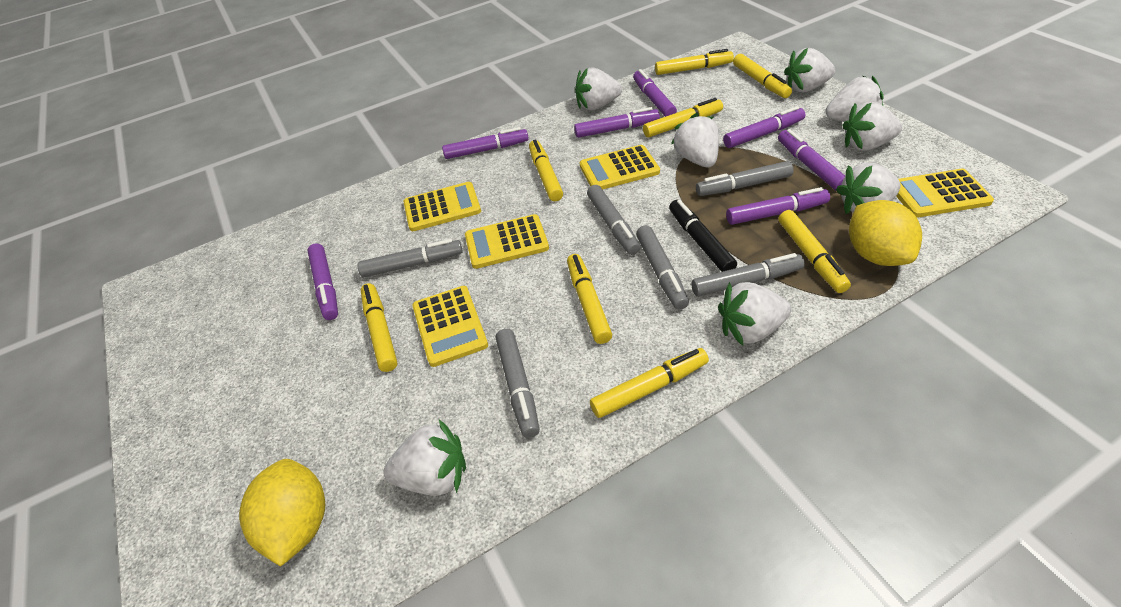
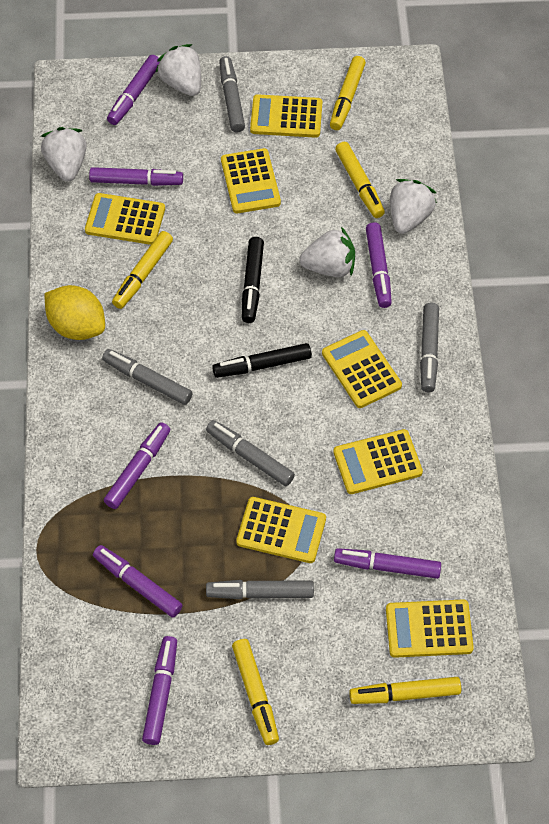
black marker: [669,200,737,272] = 1 -> [212,343,312,378] [242,237,264,323] = 2
grey marker: [357,239,463,277] [496,329,539,438] [587,185,640,255] [636,225,689,310] [692,253,805,297] [696,161,793,196] = 6 -> [102,349,192,405] [206,420,295,486] [206,580,314,599] [219,56,245,132] [420,303,439,392] = 5
white strawberry: [383,419,466,496] [575,68,622,110] [671,113,719,167] [718,282,792,346] [784,48,835,92] [826,76,884,122] [836,163,901,214] [842,102,902,151] = 8 -> [41,127,87,181] [155,44,201,96] [299,227,355,277] [390,179,437,234] = 4
yellow calculator: [403,182,481,231] [412,286,488,367] [465,214,549,269] [580,145,660,190] [896,169,994,217] = 5 -> [85,193,165,245] [221,148,281,213] [236,497,326,563] [250,94,322,138] [322,330,402,408] [333,429,423,494] [386,600,474,658] = 7
yellow lemon: [239,459,325,566] [849,200,922,266] = 2 -> [45,285,105,340] = 1
yellow marker: [361,283,398,372] [529,139,563,201] [567,254,612,344] [590,348,709,418] [643,98,723,137] [655,49,734,75] [733,54,792,98] [778,210,851,293] = 8 -> [112,231,173,309] [232,639,279,745] [330,56,366,130] [335,142,385,218] [349,677,461,704] = 5

